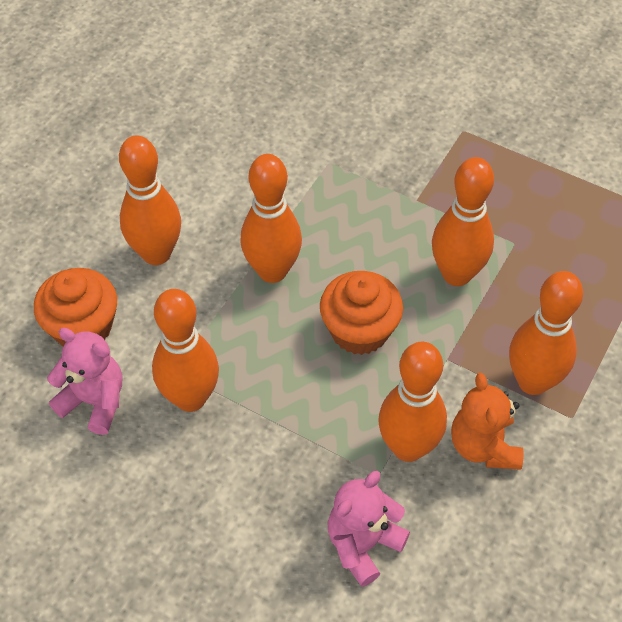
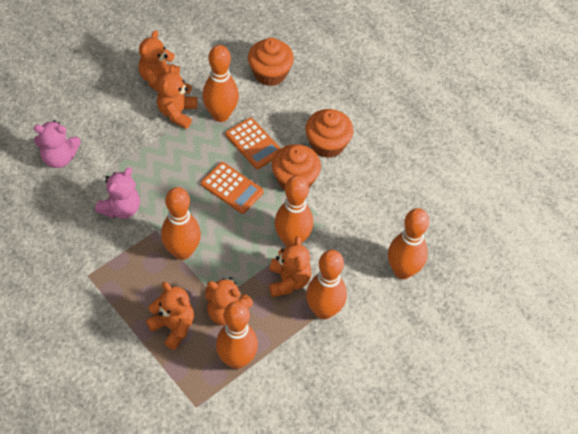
orange calculator: none = 0 -> [201,162,264,214] [225,117,281,169] = 2
orange cupcake: [34,268,117,347] [320,271,403,355] = 2 -> [248,38,294,86] [272,144,321,190] [305,109,353,158] = 3
orange teddy bear: [451,373,523,470] = 1 -> [138,30,180,93] [146,282,194,350] [157,64,197,129] [205,277,253,326] [269,236,312,297] = 5

